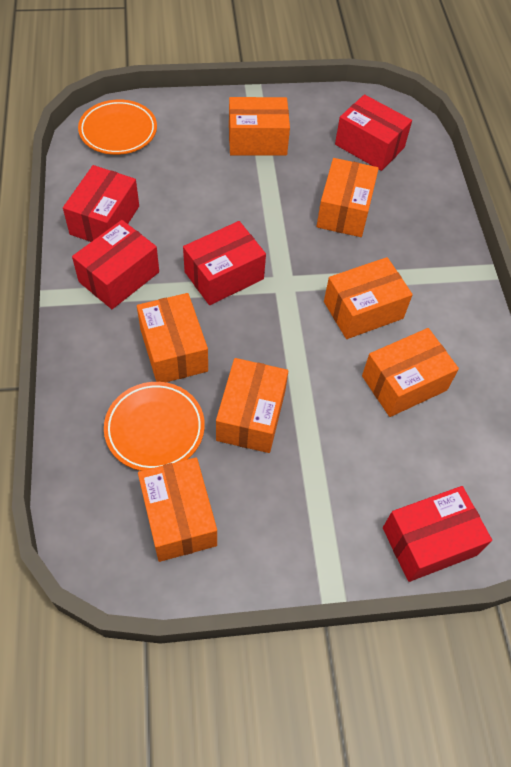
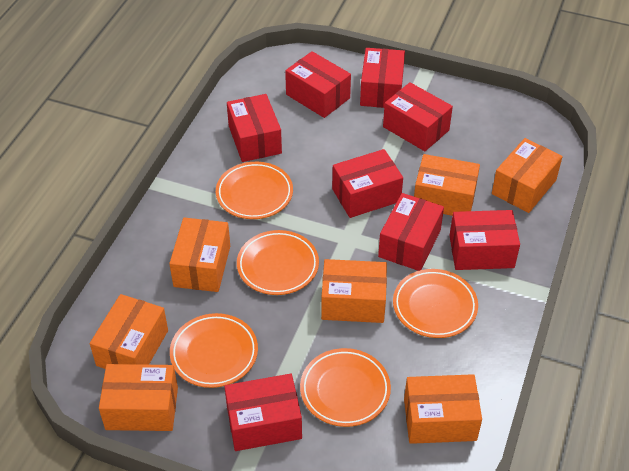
orange plate: [78,99,157,155] [104,382,205,471] = 2 -> [170,313,258,388] [216,162,293,219] [237,230,319,295] [300,348,391,427] [393,269,478,338] = 5
red box: [63,165,139,242] [72,220,159,309] [183,221,266,305] [335,94,412,171] [383,486,492,582] = 5 -> [224,374,302,451] [227,94,282,162] [285,51,351,118] [332,149,403,218] [360,48,405,108] [378,193,444,271] [383,82,453,151] [450,210,520,270] = 8

